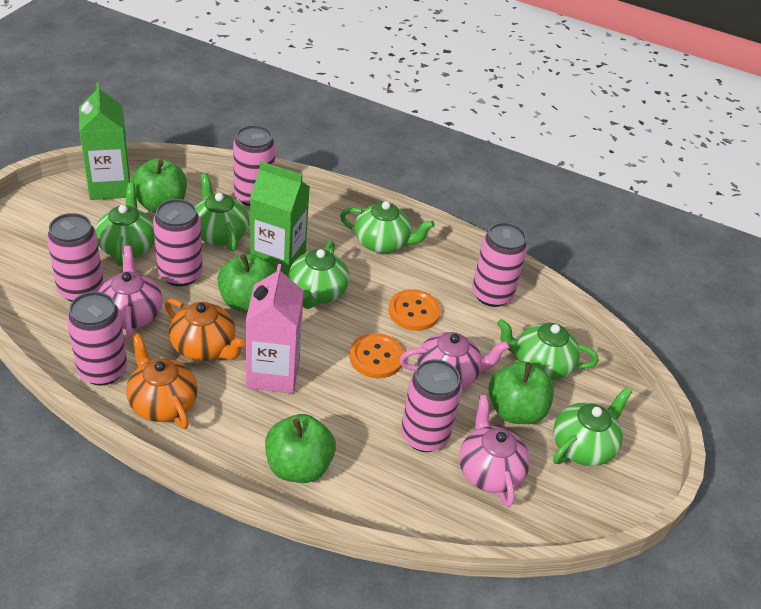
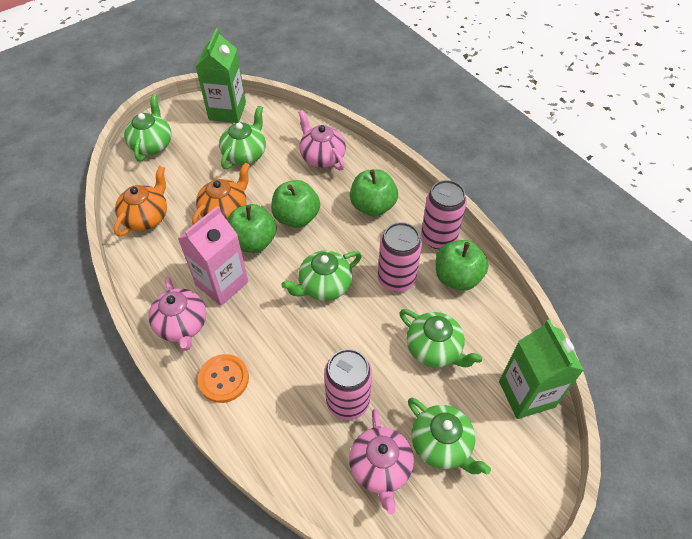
green teapot: [95,183,155,266] [195,173,249,251] [289,241,350,309] [340,201,435,253] [497,319,599,380] [553,387,632,466] = 6 -> [124,95,172,162] [219,106,266,169] [281,250,362,301] [399,309,482,368] [408,398,491,474] = 5
orange button: [349,333,404,378] [388,289,441,331] = 2 -> [198,354,249,403] = 1
pink can: [47,213,104,302] [67,292,127,385] [153,199,203,286] [233,125,275,206] [401,359,462,452] [472,222,528,307] = 6 -> [324,349,372,420] [378,222,422,292] [421,180,467,249] = 3

